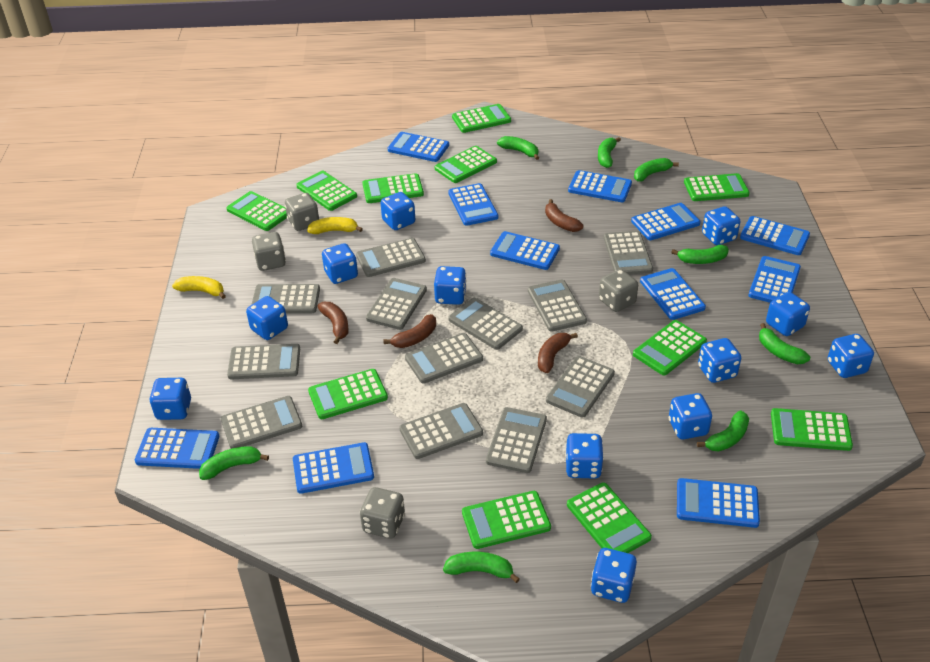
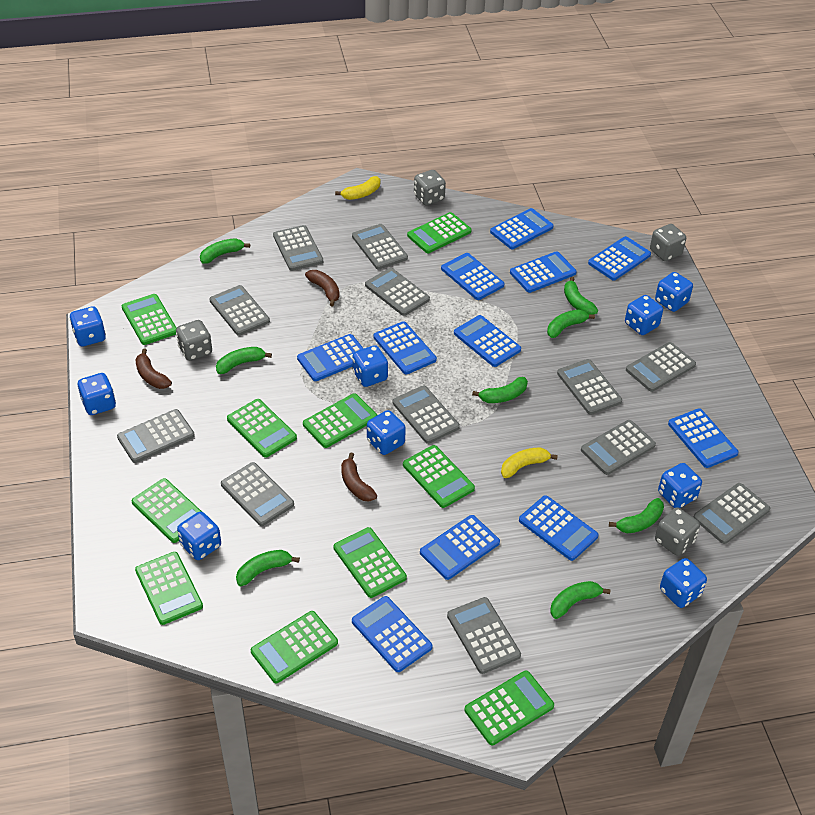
blue dice: [149,378,191,420] [246,296,288,340] [322,243,358,284] [381,192,415,230] [434,266,467,305] [565,433,604,479] [591,548,637,603] [669,393,712,439] [698,338,741,383] [702,206,740,245] [766,292,810,336] [828,334,874,378] = 12 -> [69,306,106,347] [78,373,116,415] [177,511,221,560] [352,345,388,387] [367,410,406,455] [625,295,663,335] [655,272,693,312] [658,463,702,508] [660,558,707,608] = 9
brown banana: [317,302,349,344] [384,314,436,348] [538,333,578,373] [545,199,584,232] = 4 -> [135,349,172,389] [305,270,340,306] [341,453,377,502] = 3
green calculator: [226,191,287,231] [296,171,357,211] [308,369,388,419] [362,173,424,203] [435,146,497,183] [452,104,511,133] [462,491,551,549] [567,482,652,553] [633,320,707,376] [684,173,750,201] [771,408,853,451] = 11 -> [122,294,176,345] [131,478,202,543] [135,552,203,625] [227,399,297,458] [251,611,338,683] [303,393,377,448] [334,527,407,598] [403,445,475,508] [407,212,472,253] [464,670,554,745] = 10

